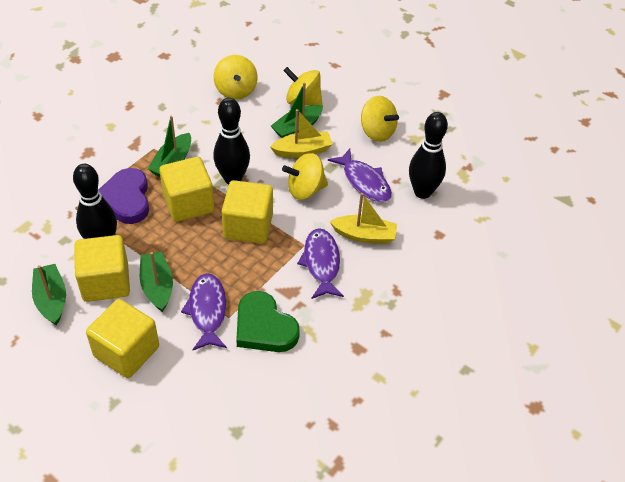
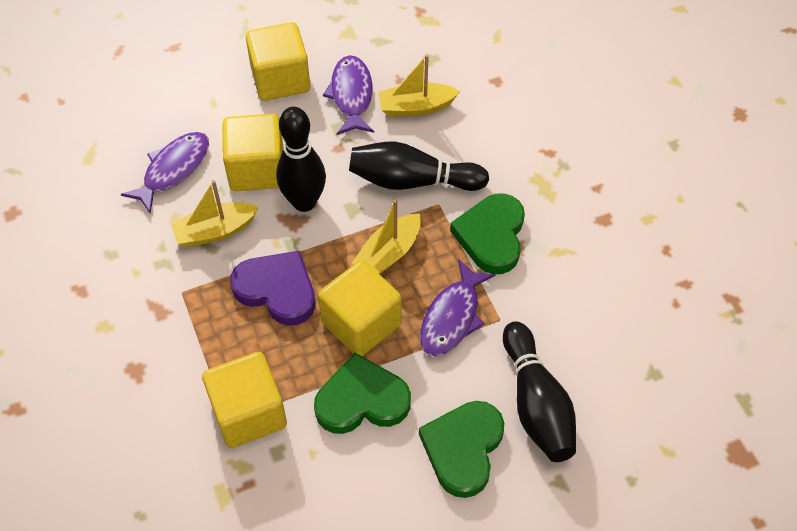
green boat: [32,264,66,326] [140,251,173,312] [148,115,191,177] [271,83,323,138] = 4 -> none = 0
green heart: [236,291,300,352] = 1 -> [314,353,411,434] [419,401,504,498] [450,193,525,274] = 3
yellow boat: [270,109,333,158] [330,193,397,244] = 2 -> [170,180,258,247] [352,200,421,274] [378,54,460,117] = 3
yellow spinning top: [214,55,257,99] [282,153,328,200] [283,67,323,105] [361,96,399,142] = 4 -> none = 0

